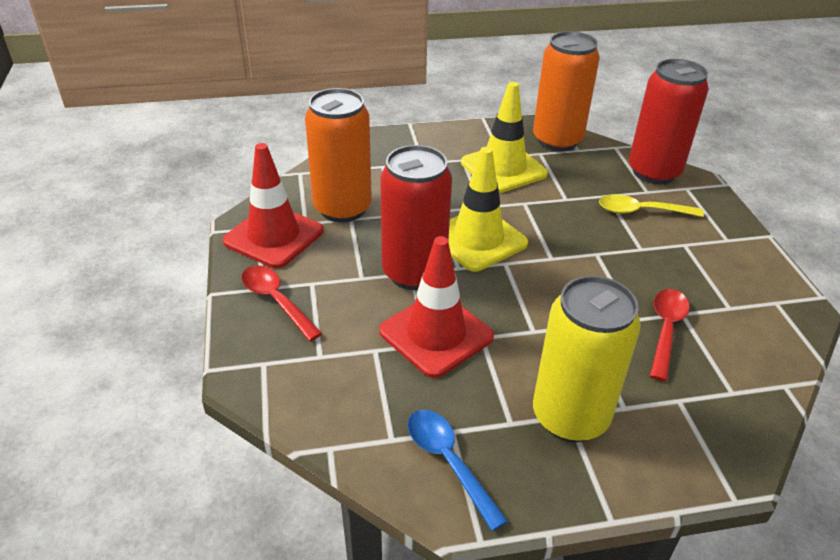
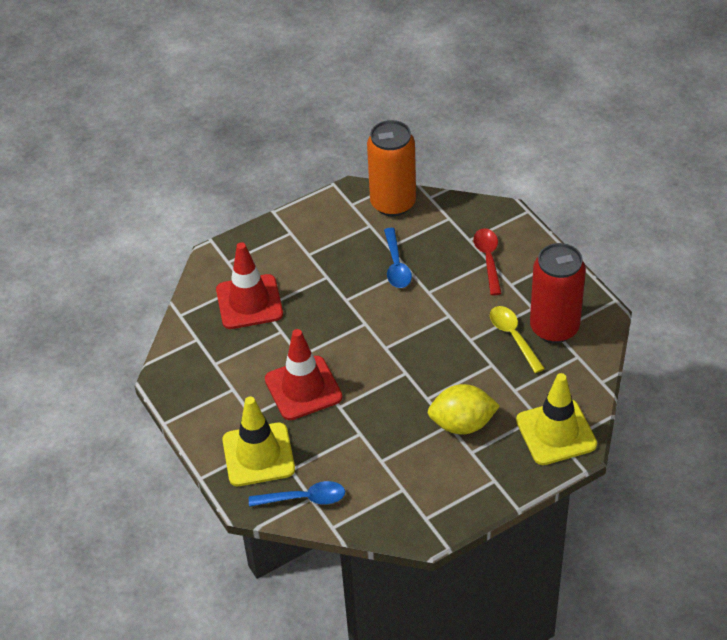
blue spoon: [408,410,508,531] = 1 -> [249,481,345,507] [384,228,412,288] = 2
orange can: [305,88,372,222] [533,31,600,151] = 2 -> [367,120,416,217] = 1
red can: [380,145,452,290] [629,59,709,184] = 2 -> [530,243,586,343] = 1
red spoon: [241,266,323,341] [650,289,690,381] = 2 -> [473,228,502,295] = 1
yellow can: [533,276,641,442] = 1 -> none = 0
yellow lemon: none = 0 -> [428,384,500,435] = 1

